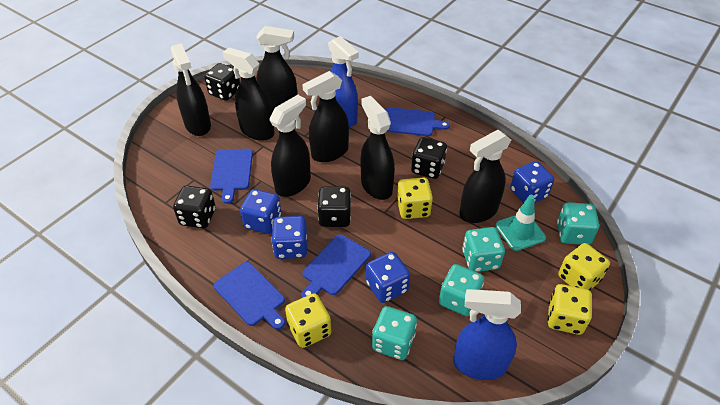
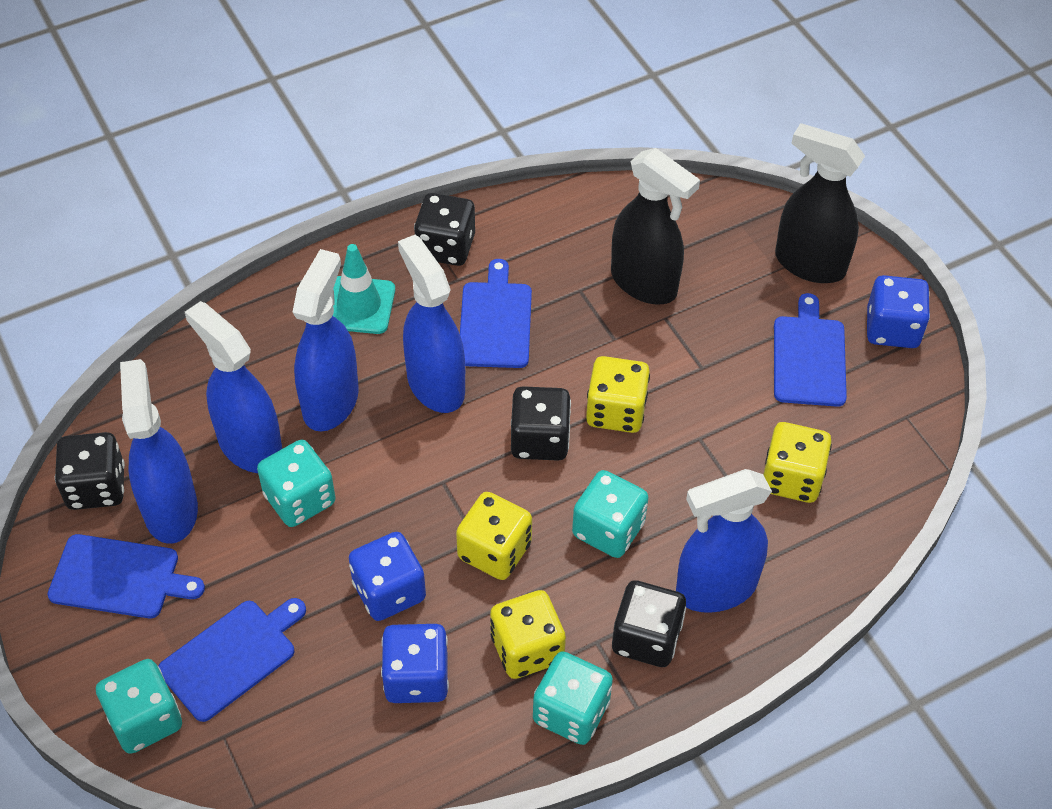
black spray bottle: [171,43,211,136] [223,48,275,141] [256,26,297,113] [269,95,311,197] [302,71,349,162] [360,96,395,200] [459,130,511,223] = 7 -> [611,148,700,304] [775,123,865,283] = 2
blue dice: [240,189,281,234] [271,216,307,259] [366,252,410,303] [510,161,554,203] = 4 -> [348,532,426,621] [381,624,449,703] [867,275,930,348] = 3
blue spray bottle: [328,36,359,127] [453,289,521,380] = 2 -> [120,359,198,544] [185,301,282,473] [292,249,359,432] [398,235,465,413] [676,469,772,613] = 5

